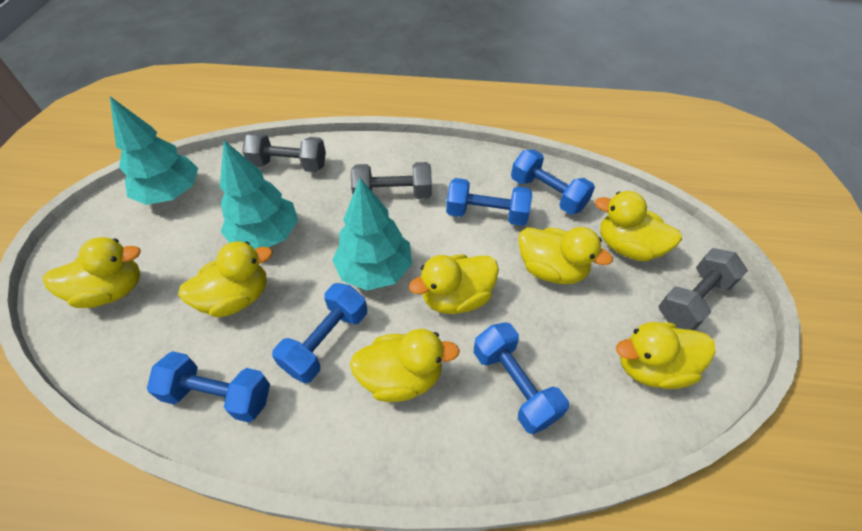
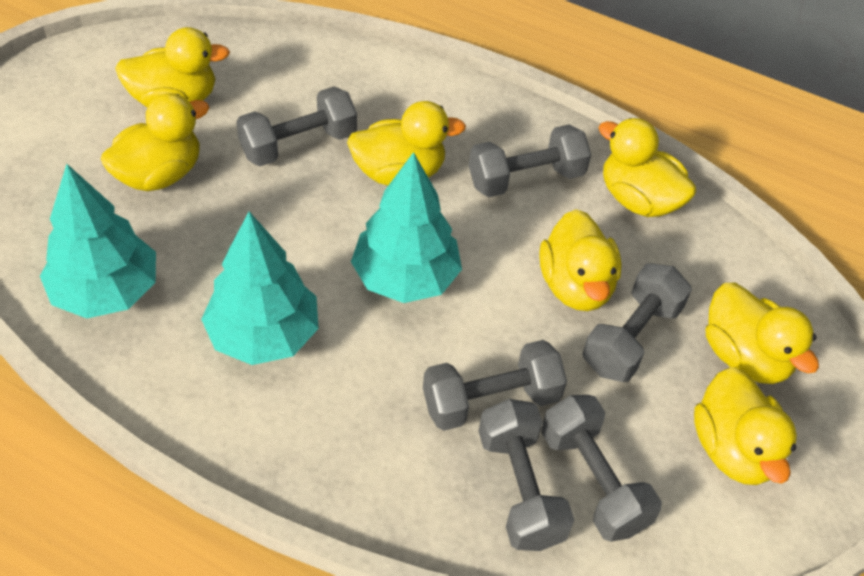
blue dumbbell: [147,351,270,423] [272,283,367,383] [446,178,532,226] [474,322,569,434] [511,149,595,215] = 5 -> none = 0
grey dumbbell: [242,132,326,172] [351,162,432,199] [658,248,748,331] = 3 -> [236,87,357,166] [423,340,567,431] [469,125,591,197] [479,399,574,551] [541,395,662,542] [583,263,692,382] = 6

